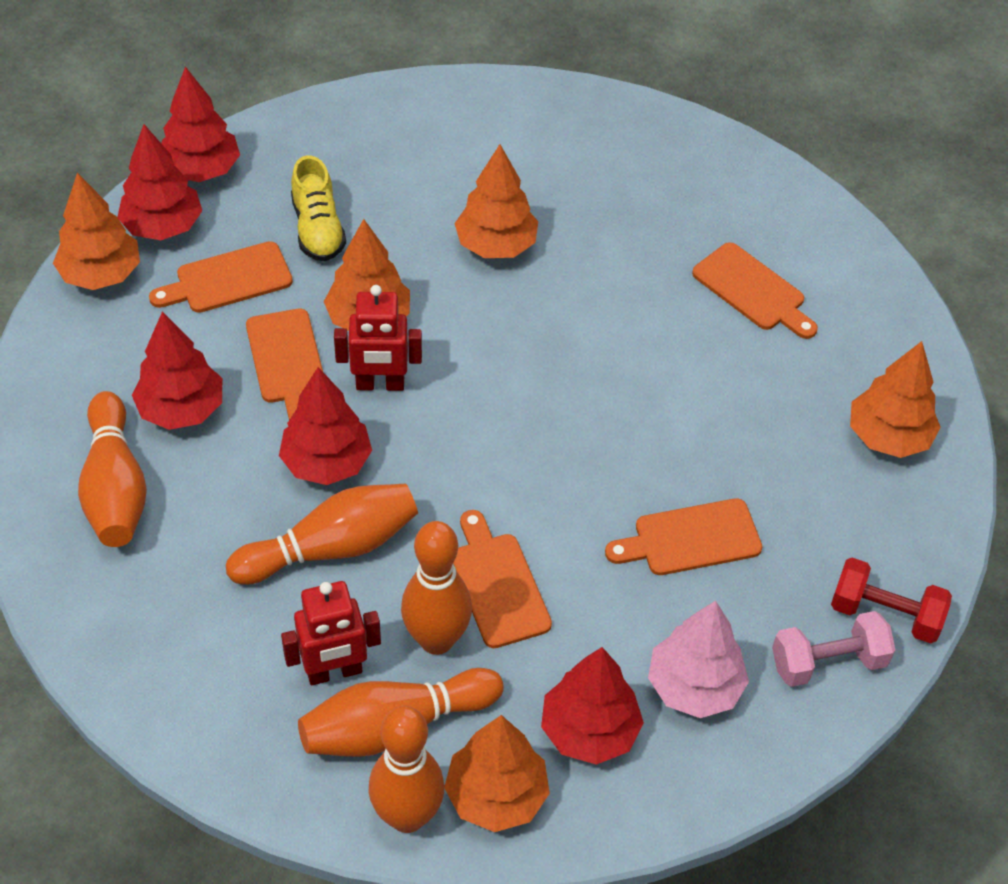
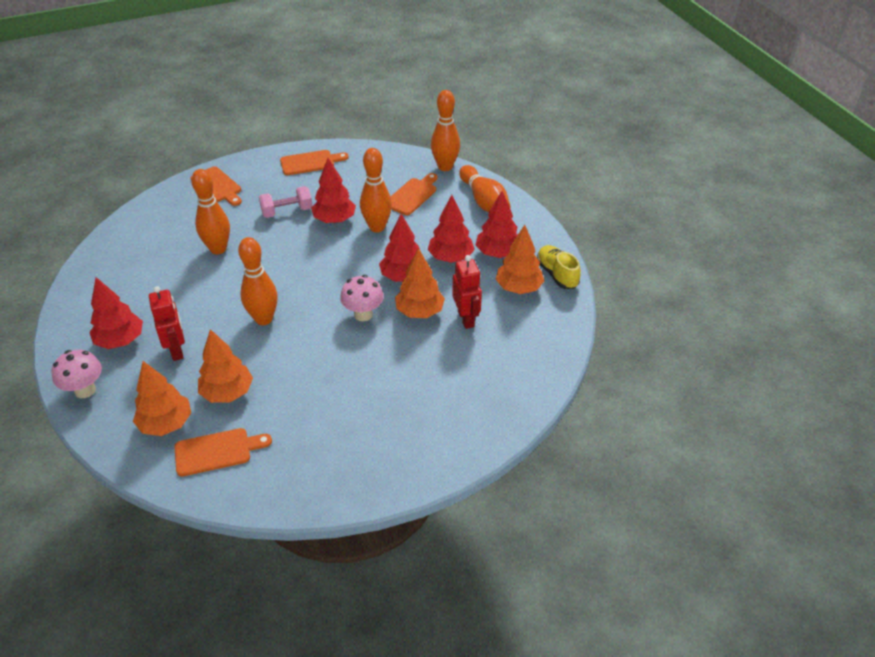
orange cutting board: [149,241,293,313] [246,309,323,420] [453,510,552,648] [605,498,762,575] [692,242,818,339] = 5 -> [174,428,272,477] [191,166,242,206] [280,150,349,175] [390,173,437,215] = 4
orange tree: [53,173,140,290] [324,219,410,331] [444,715,550,832] [454,144,538,258] [850,341,941,458] = 5 -> [133,361,191,436] [198,329,253,403] [395,248,445,318] [496,225,544,294] = 4
pink mushroom: none = 0 -> [52,350,102,398] [340,275,384,321] = 2
pink tree: [648,601,749,718] = 1 -> none = 0
red dumbbell: [831,558,952,643] = 1 -> none = 0

